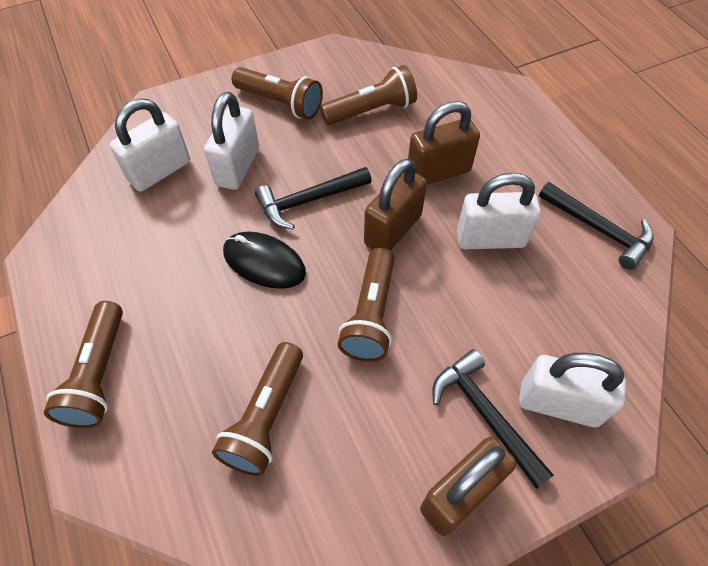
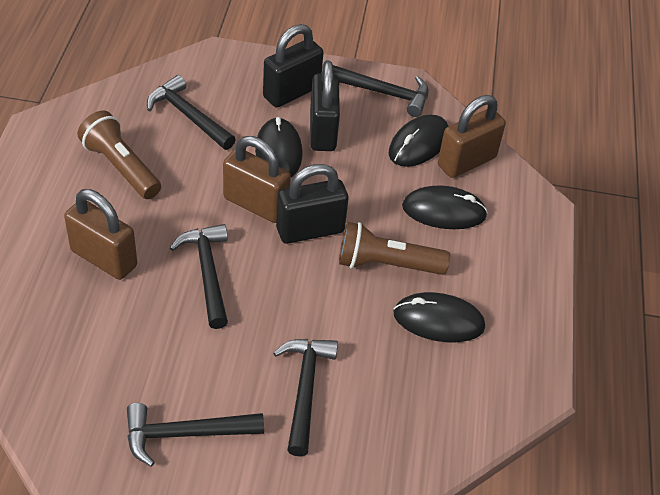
black hammer: [255,167,372,229] [432,349,554,489] [539,182,654,270] = 3 -> [127,403,264,467] [147,75,236,150] [170,224,228,329] [273,339,338,457] [333,65,429,117] = 5
black mouse: [223,232,306,289] = 1 -> [255,117,302,177] [389,115,449,167] [394,292,485,342] [402,185,488,229] = 4
black padlock: none = 0 -> [263,24,323,108] [276,164,349,244] [310,60,340,151] = 3
brown flashlight: [44,301,123,428] [212,342,303,476] [232,67,323,120] [320,65,417,125] [338,247,394,362] = 5 -> [78,111,161,199] [339,222,450,275] = 2
white padlock: [110,98,190,192] [204,92,259,190] [457,173,541,249] [519,353,626,427] = 4 -> none = 0

